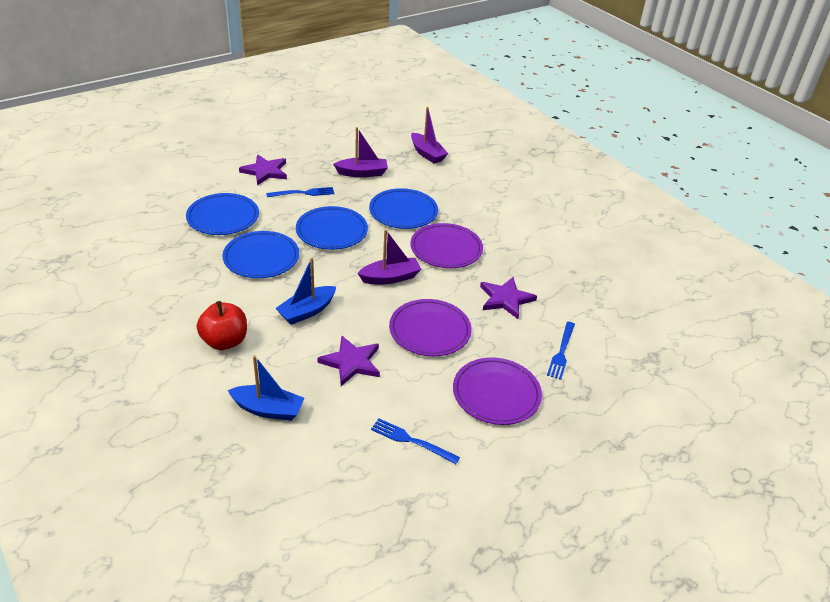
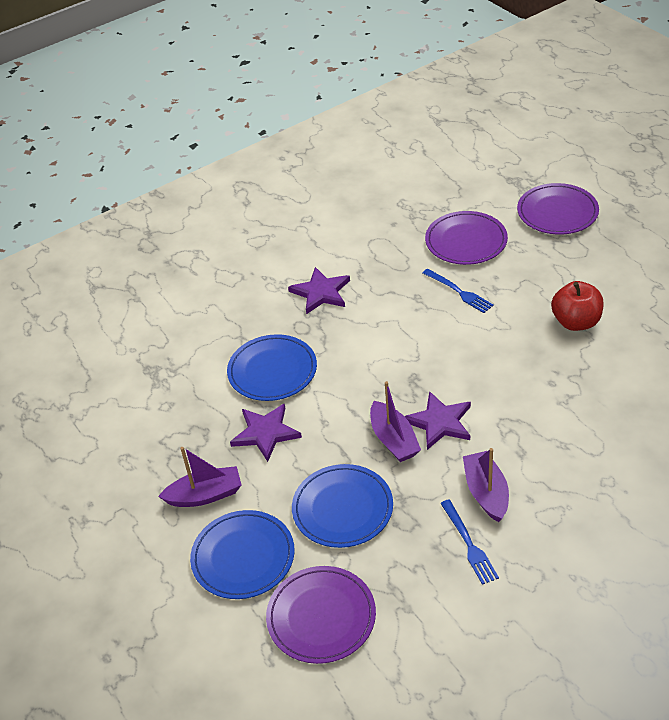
blue boat: [228,355,305,421] [275,258,336,325] = 2 -> none = 0
blue fork: [266,187,334,197] [371,419,460,464] [547,322,575,380] = 3 -> [423,269,494,313] [440,500,499,585] = 2
blue plate: [186,193,259,235] [222,231,299,278] [296,206,368,250] [369,188,438,229] = 4 -> [190,510,295,599] [227,334,317,401] [292,464,393,548] = 3

